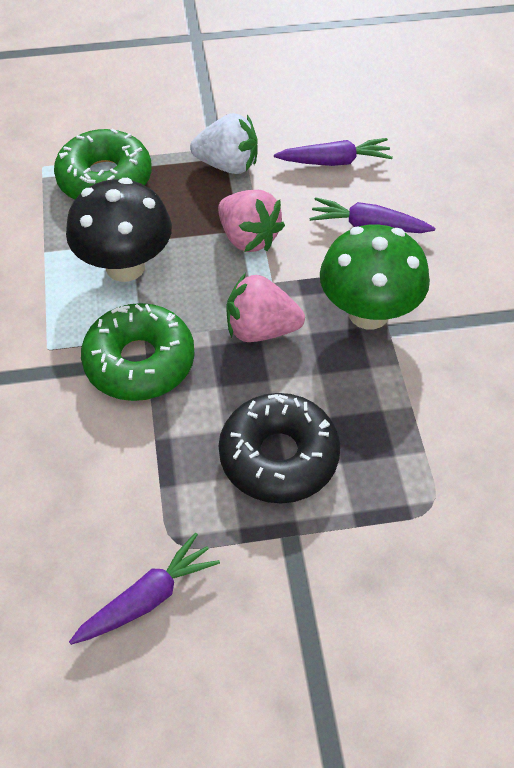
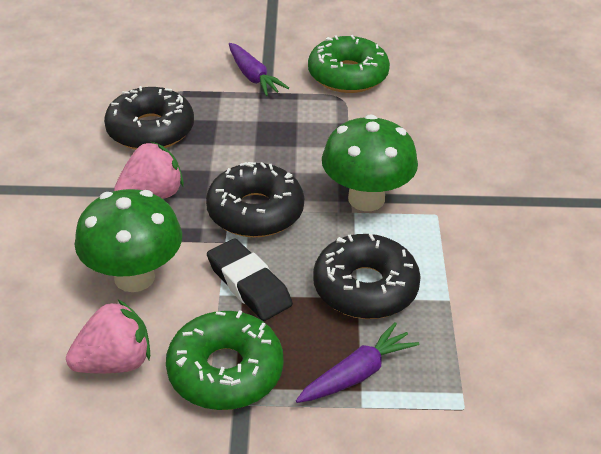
black donut: [219,393,340,503] = 1 -> [104,86,194,150] [206,162,304,238] [313,234,421,319] = 3
black eraser: none = 0 -> [207,238,293,321] = 1
black mushroom: [66,178,172,282] = 1 -> none = 0
green mushroom: [320,224,430,329] = 1 -> [75,189,182,292] [322,115,418,211] = 2
purple carrot: [69,533,220,645] [274,138,393,166] [309,197,435,233] = 3 -> [229,43,289,96] [296,322,419,403] = 2
white strawberry: [190,113,258,174] = 1 -> none = 0

